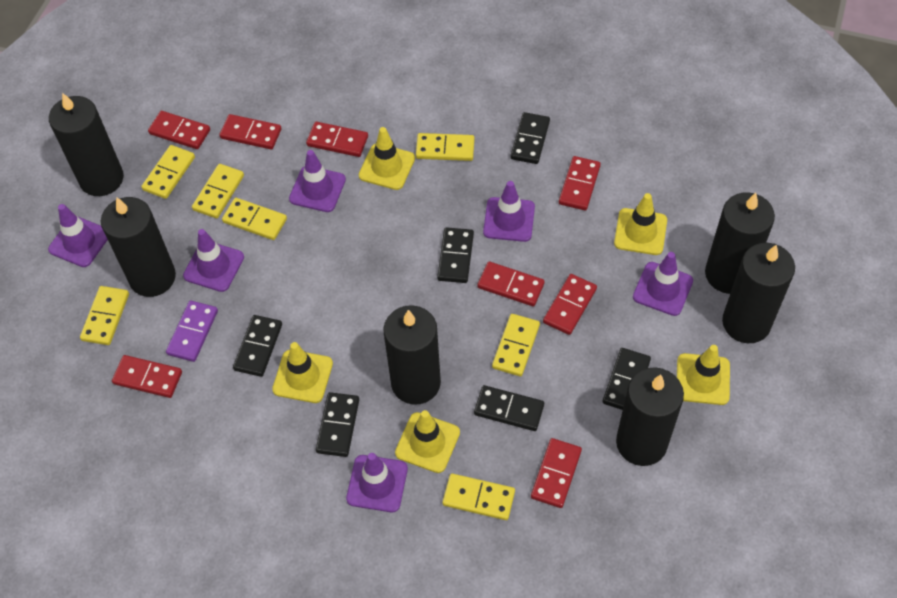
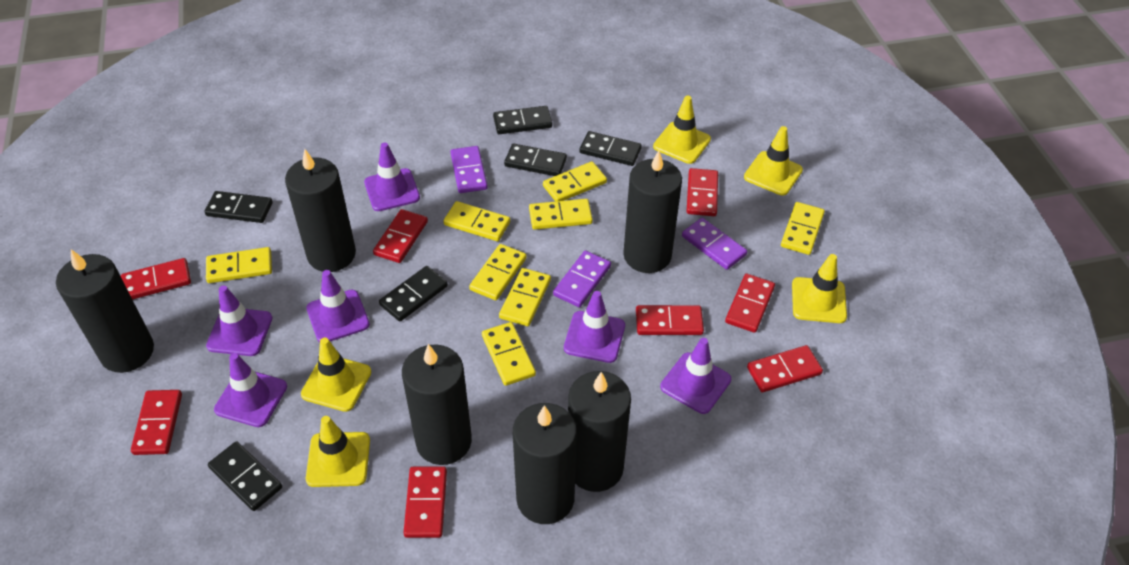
purple domino: [166,301,218,362] = 1 -> [450,146,488,193] [553,250,611,307] [682,218,747,270] = 3
yellow domino: [80,286,129,345] [141,145,195,199] [192,164,244,218] [222,198,287,240] [416,133,475,161] [442,473,515,520] [492,314,540,376] = 7 -> [206,247,272,283] [443,201,510,241] [469,244,527,300] [482,322,536,386] [499,268,551,326] [529,199,593,230] [543,162,607,202] [781,202,825,255] = 8

